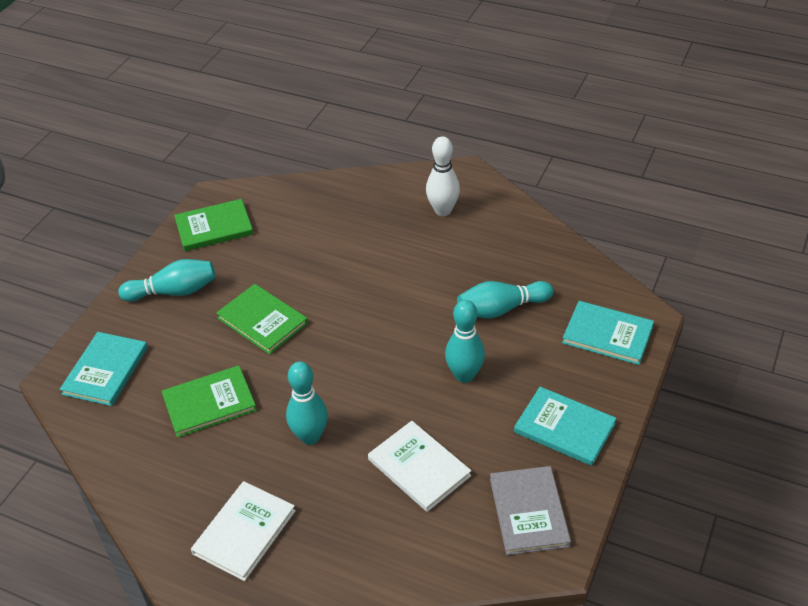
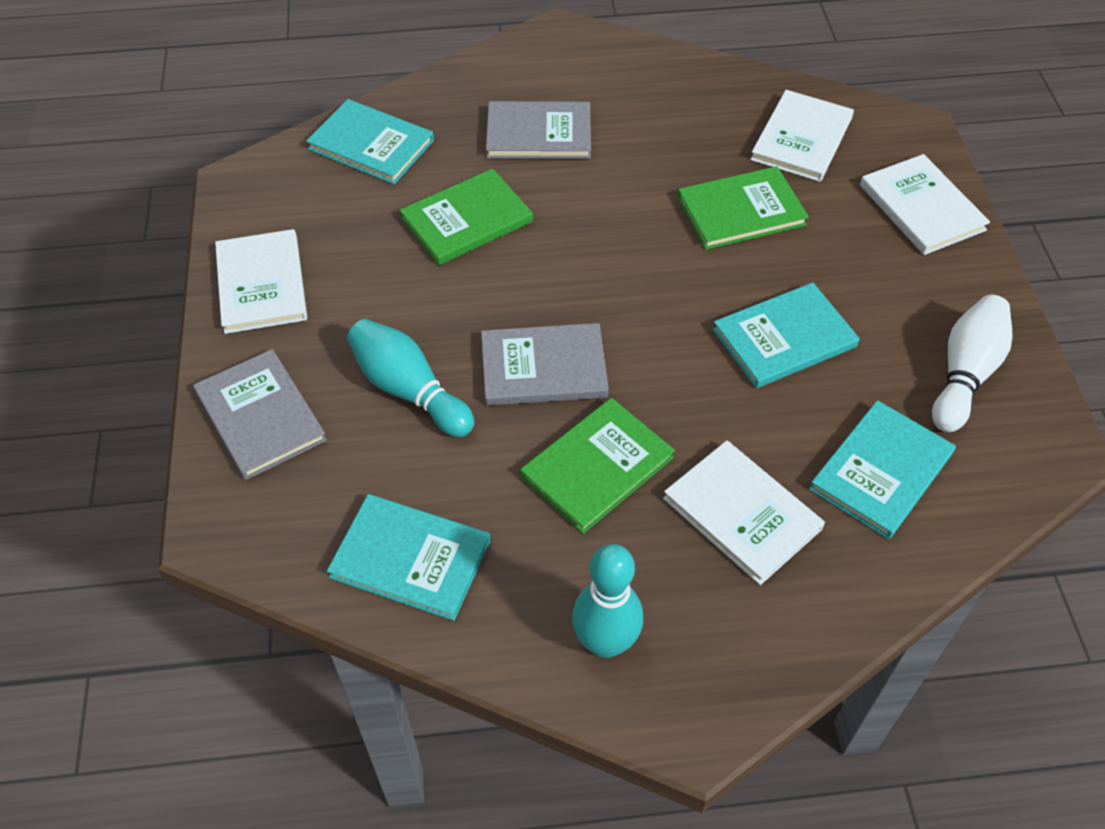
grey book: [490,466,571,555] = 1 -> [193,349,327,480] [481,323,609,406] [486,101,591,159] = 3
turquoise book: [60,332,148,406] [514,387,617,466] [562,301,654,365] = 3 -> [306,99,434,184] [327,494,491,621] [713,282,860,388] [809,400,956,539] = 4
turquoise bowling pin: [118,259,216,302] [286,362,328,445] [445,300,485,383] [457,281,553,318] = 4 -> [347,319,475,437] [572,544,643,658] = 2
white book: [191,481,296,581] [368,421,471,512] = 2 -> [215,229,307,334] [663,440,825,585] [750,90,854,182] [860,154,990,255] = 4

